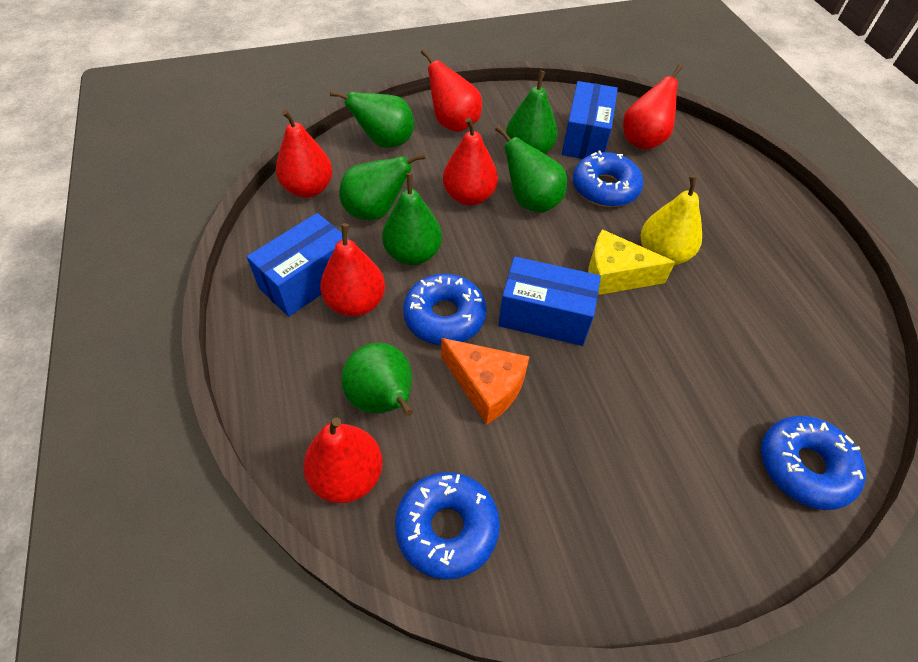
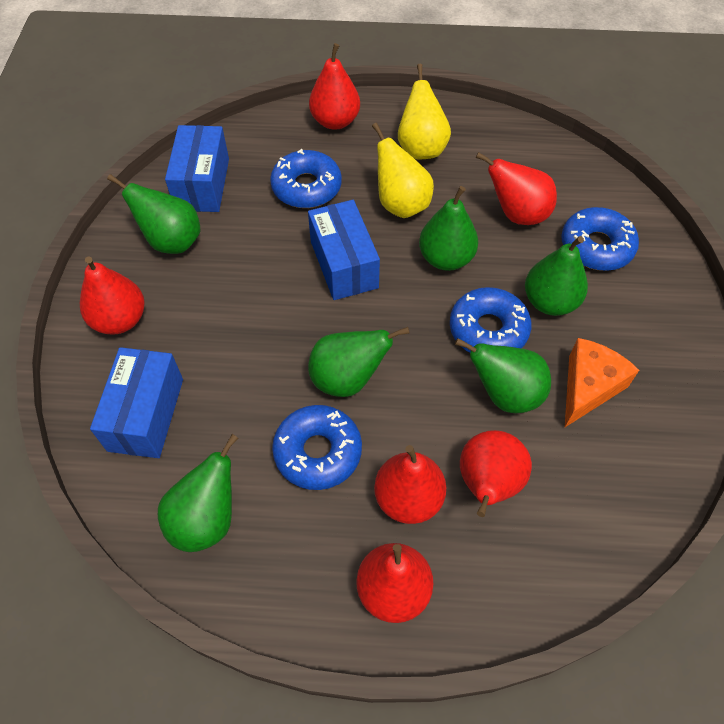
yellow cheese: [588,229,675,295] = 1 -> none = 0
yellow pear: [641,175,702,265] = 1 -> [372,123,434,218] [398,64,451,159] = 2

